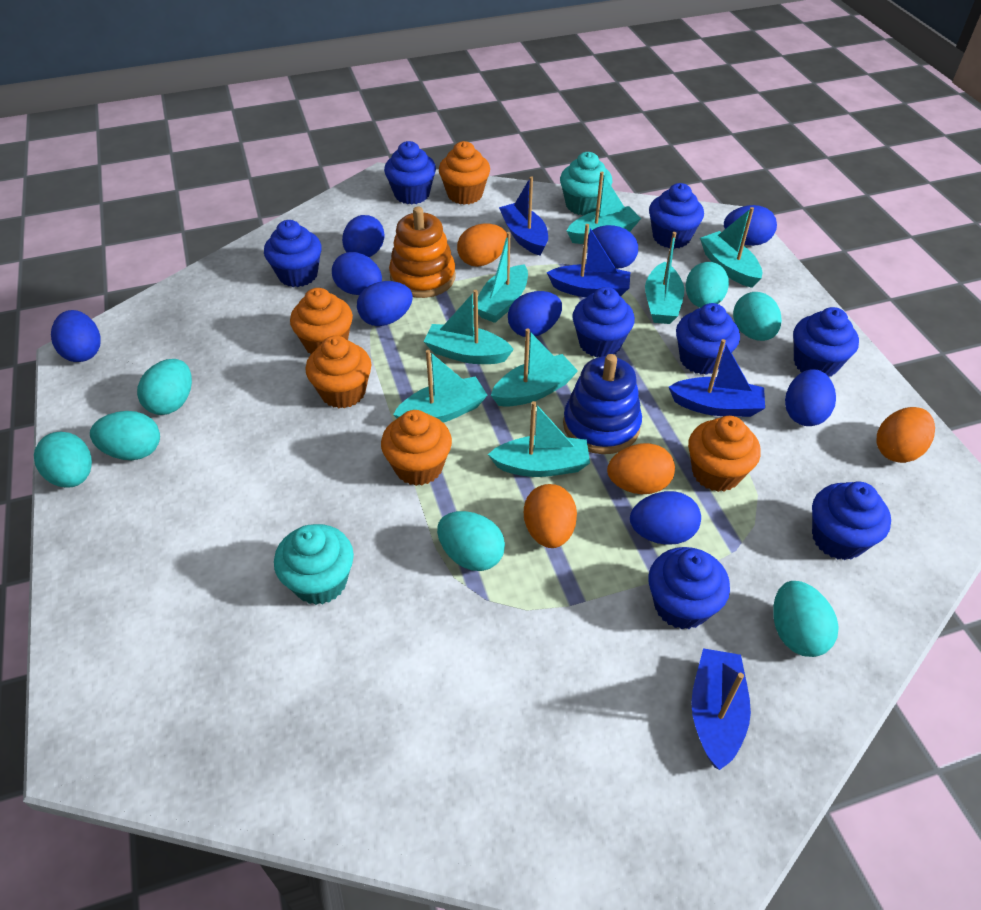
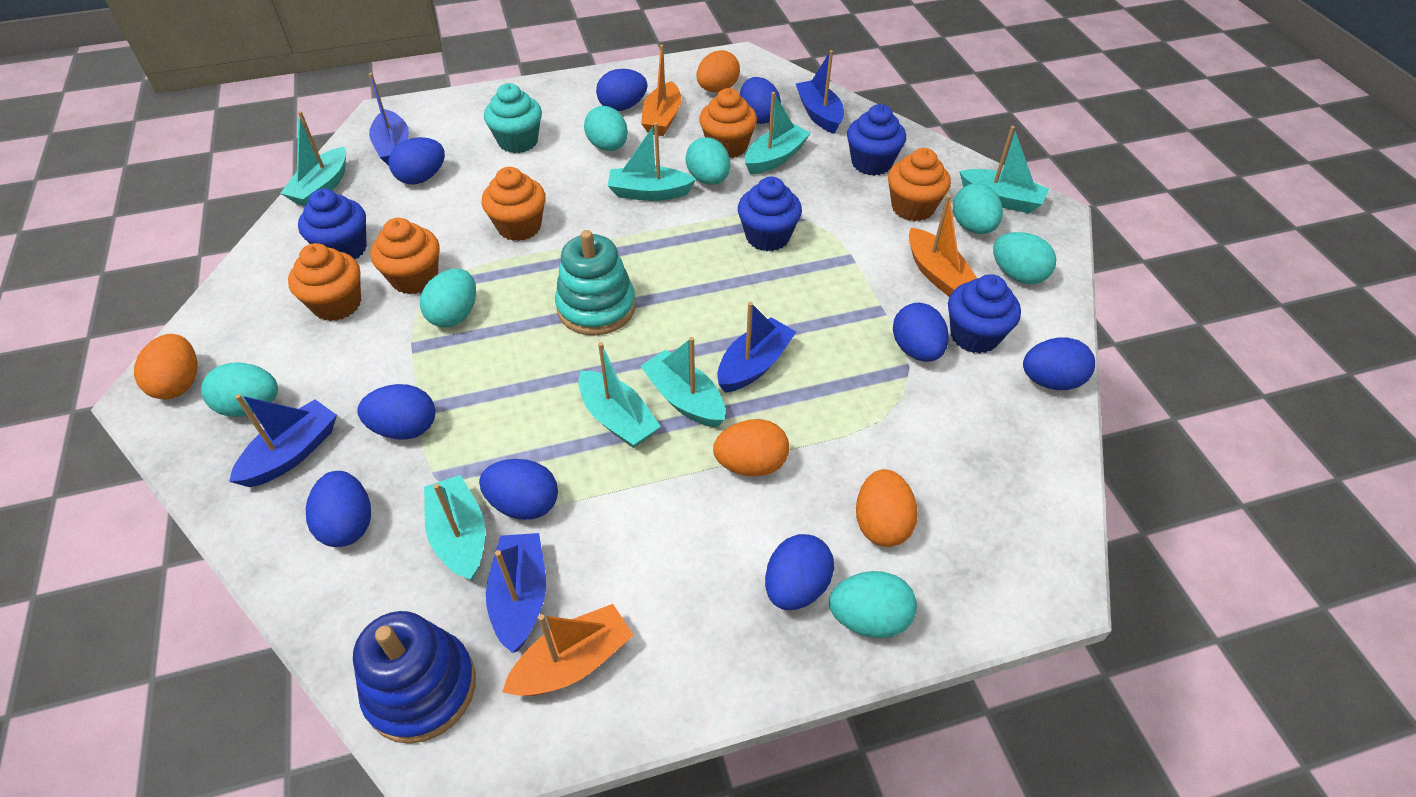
blue boat: [499,176,548,256] [546,224,630,297] [669,339,765,417] [691,648,751,770] = 4 -> [229,394,337,487] [369,73,409,166] [486,533,546,653] [717,302,796,393] [796,50,844,134] = 5
blue cupcake: [264,220,322,287] [384,141,436,204] [572,287,635,357] [649,183,704,249] [649,547,730,629] [676,303,740,375] [793,307,859,377] [812,481,891,560] = 8 -> [298,189,367,259] [738,177,802,251] [847,104,906,176] [948,274,1021,354] = 4
orange boat: none = 0 -> [502,604,634,696] [641,45,681,136] [909,195,977,297] = 3
orange stacking toy: [389,206,456,298] = 1 -> none = 0
turquoise boat: [393,350,488,423] [423,290,514,364] [473,232,528,323] [488,401,590,477] [491,329,578,407] [567,172,641,244] [645,232,684,324] [700,207,762,288] = 8 -> [280,111,346,206] [424,475,485,581] [578,342,661,448] [608,122,696,201] [641,337,725,427] [745,92,811,174] [959,126,1049,214] = 7
turquoise cupcake: [274,524,354,605] [560,152,612,215] = 2 -> [484,83,542,153] = 1
turquoise stacking toy: none = 0 -> [555,230,636,335] = 1

